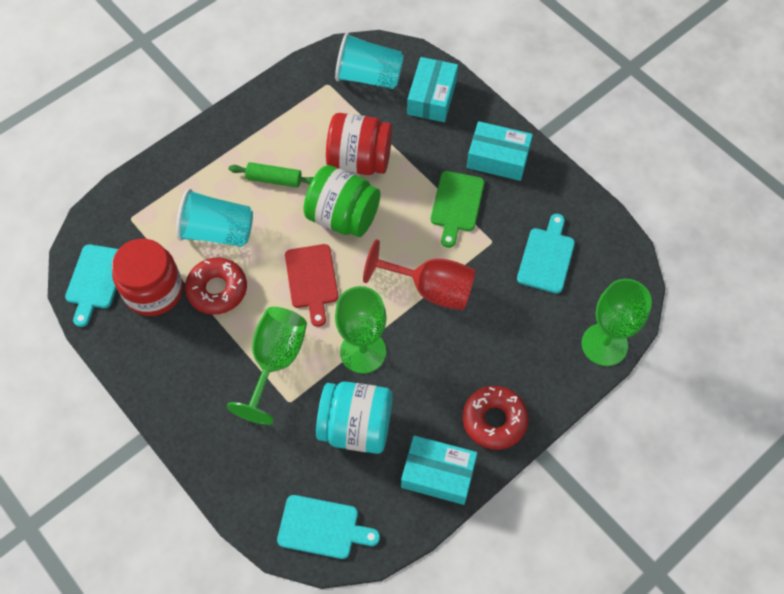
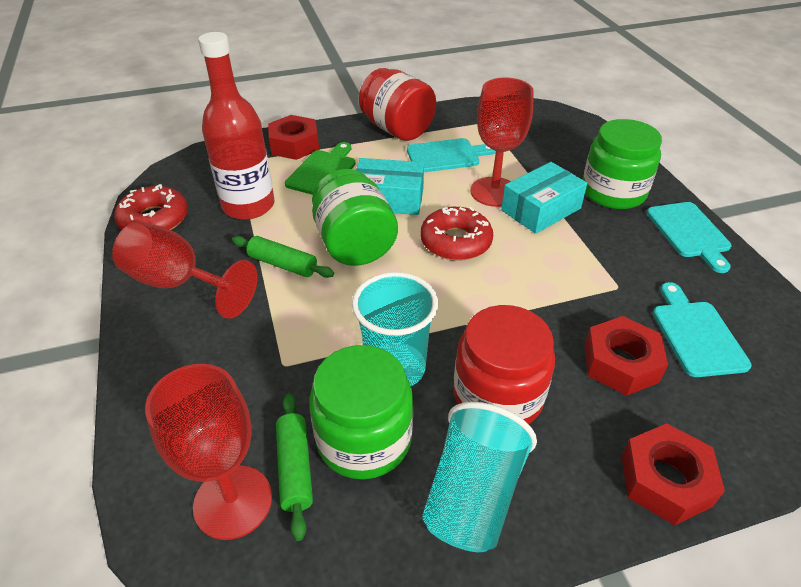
green goblet: [227,307,307,425] [335,286,387,374] [582,279,652,366] = 3 -> none = 0
green jar: [304,165,380,237] = 1 -> [309,345,413,480] [312,169,398,266] [583,119,662,209] = 3
green rolling pin: [229,162,314,188] = 1 -> [232,236,334,278] [276,394,313,541] = 2
red bottle: none = 0 -> [198,32,275,220] = 1
red cutting board: [285,244,338,327] = 1 -> none = 0
red goblet: [363,239,476,310] = 1 -> [112,222,257,319] [145,364,272,540] [471,77,534,207] = 3
red nut: none = 0 -> [268,115,319,160] [584,316,668,396] [622,423,725,525] = 3
turquoise box: [401,435,477,505] [407,57,458,122] [467,121,533,181] = 3 -> [356,158,424,215] [501,162,587,234] = 2
turquoise jar: [316,381,393,454] = 1 -> none = 0

